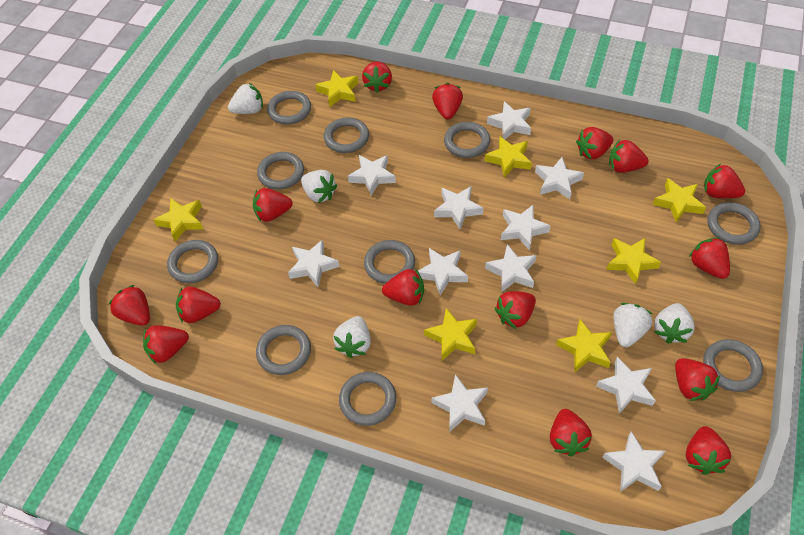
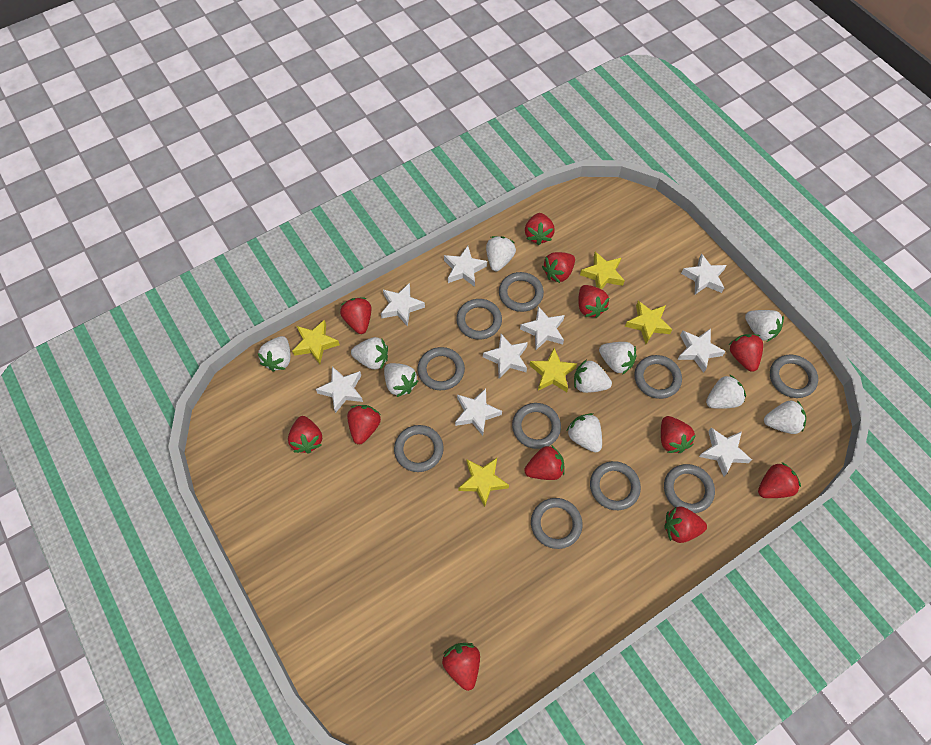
red strawberry: [109,285,150,326] [143,325,189,364] [176,287,221,323] [253,188,293,222] [362,61,392,93] [382,269,424,306] [432,83,463,120] [495,291,536,329] [550,409,592,457] [576,127,613,160] [609,139,649,173] [675,358,720,401] [686,426,731,475] [689,237,730,279] [704,164,745,198] = 15 -> [288,416,322,454] [340,298,371,334] [347,405,381,444] [442,643,480,691] [524,445,565,480] [525,213,555,245] [542,252,575,283] [578,285,609,318] [661,416,696,453] [664,506,707,543] [729,334,763,372] [758,462,801,498] = 12
white star: [288,239,340,288] [348,155,396,196] [418,248,468,296] [431,374,488,432] [434,186,483,229] [485,244,537,292] [487,101,531,139] [501,205,550,251] [535,157,584,199] [596,357,656,414] [602,431,665,492] = 11 -> [316,366,363,413] [381,283,425,327] [444,246,487,287] [455,388,502,436] [483,334,528,378] [520,306,565,350] [677,328,726,373] [681,254,727,294] [699,427,752,476] = 9
white strawberry: [228,83,263,114] [301,170,337,203] [333,316,371,358] [613,303,652,347] [654,303,695,344] = 5 -> [258,336,291,372] [351,337,388,370] [384,363,418,397] [486,236,516,271] [567,413,602,453] [574,359,612,393] [599,342,636,375] [706,374,746,409] [745,310,784,342] [764,400,806,434] = 10
yellow star: [153,198,203,241] [315,70,358,107] [424,308,477,360] [485,136,532,178] [556,319,612,373] [606,238,661,285] [653,178,706,223] = 7 -> [292,320,340,364] [459,458,509,507] [530,348,577,392] [580,252,625,290] [625,301,673,344] = 5

